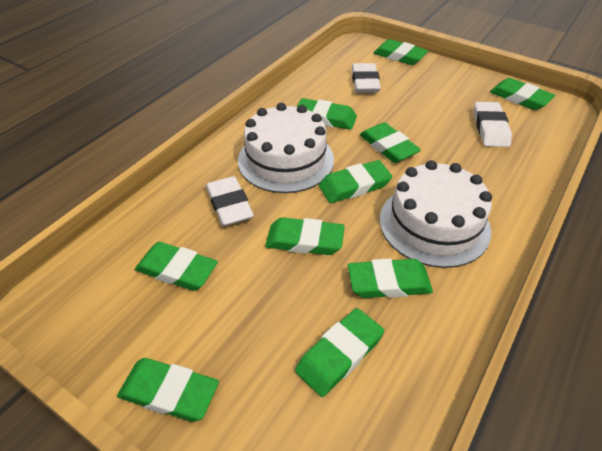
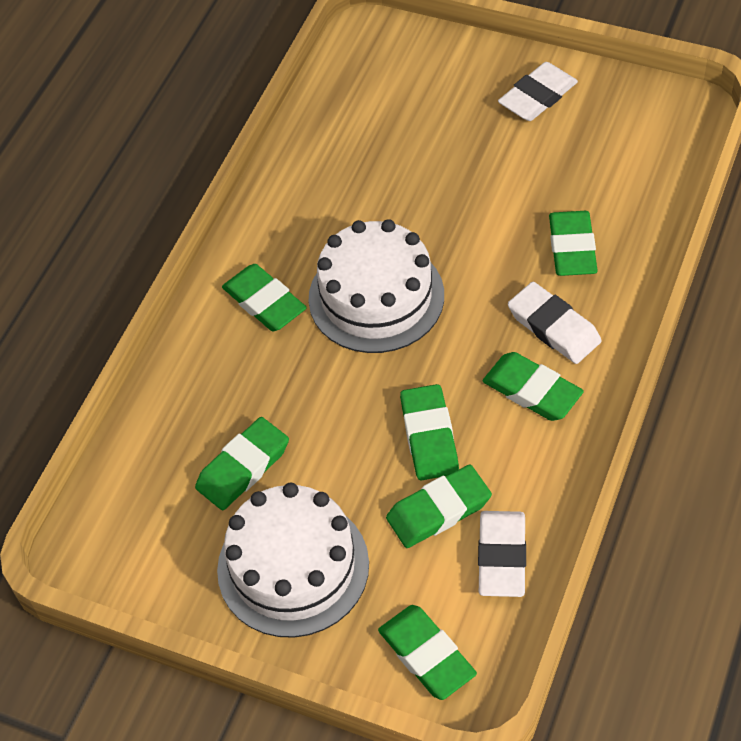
green eraser: [117,358,219,422] [135,242,218,291] [265,217,345,255] [295,308,384,397] [297,98,357,130] [319,160,392,203] [348,259,433,298] [360,122,421,163] [373,39,428,65] [490,78,555,110] = 10 -> [195,417,289,510] [222,264,307,331] [378,605,477,700] [386,464,492,548] [400,384,459,480] [483,352,584,421] [549,211,598,276] = 7

